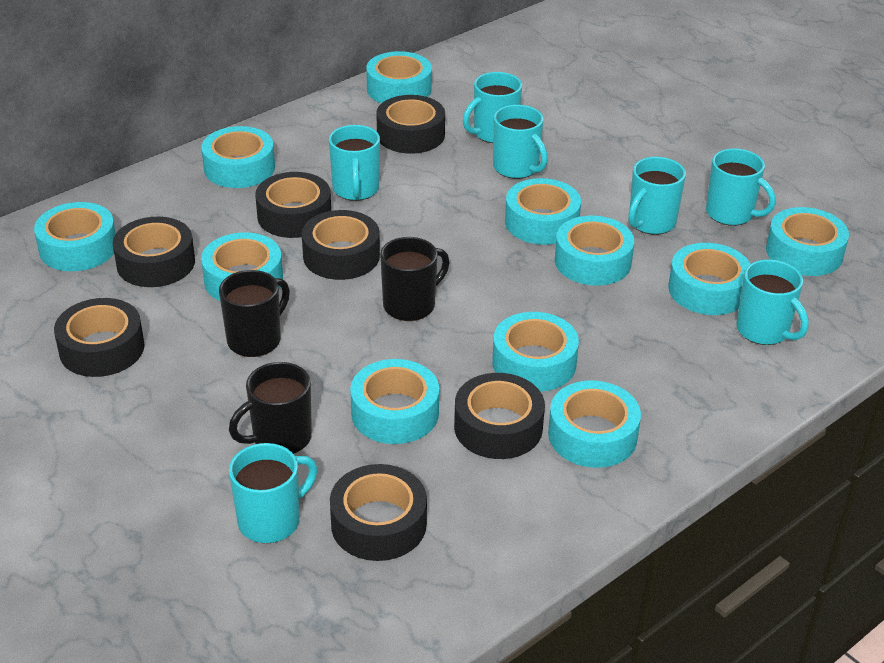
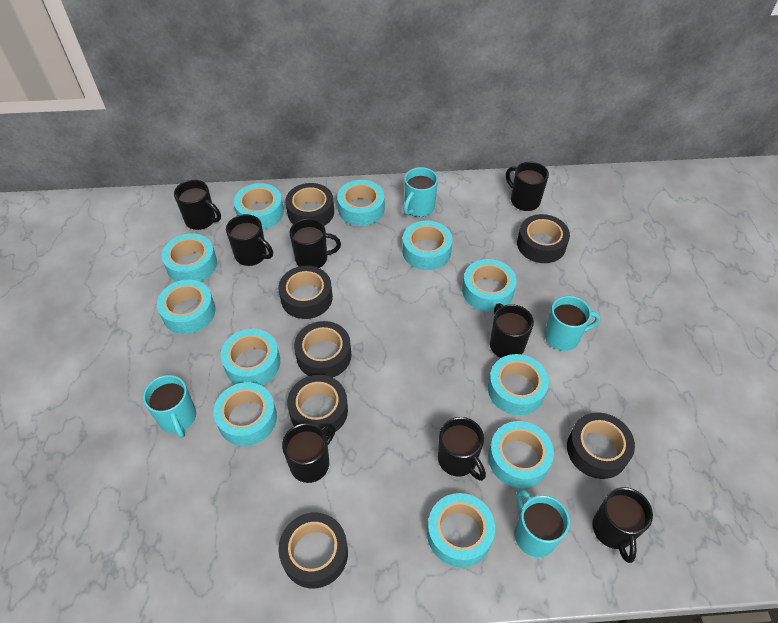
black mug: [219,270,290,357] [229,362,312,454] [380,237,449,321] = 3 -> [174,180,221,230] [226,214,273,266] [282,423,336,483] [289,218,341,268] [438,417,486,481] [490,303,534,358] [506,162,549,211] [592,487,653,563] = 8
turquoise mug: [229,443,317,543] [329,125,380,201] [463,72,522,143] [493,105,548,179] [628,157,686,235] [706,148,776,226] [736,259,809,345] = 7 -> [143,375,196,438] [404,167,438,217] [515,489,570,557] [545,296,600,351] = 4

